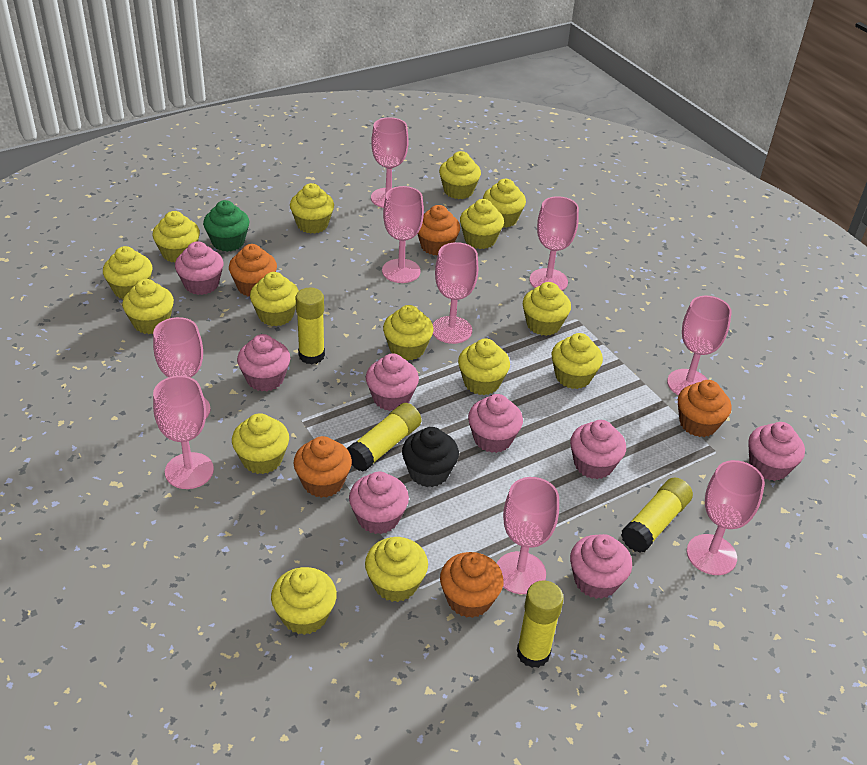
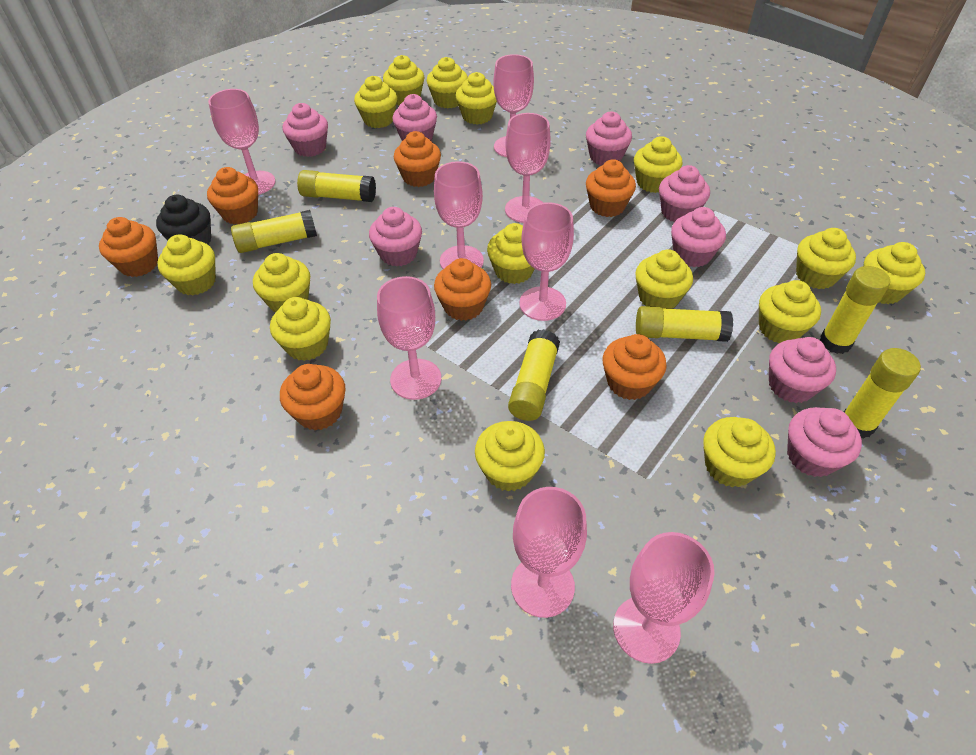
green cupcake: [203,200,249,252] = 1 -> none = 0
orange cupcake: [229,244,277,297] [293,436,352,498] [418,205,460,256] [440,552,504,618] [678,380,732,437] = 5 -> [99,217,158,277] [207,167,258,224] [280,364,345,431] [394,131,441,187] [434,258,491,321] [586,159,636,217] [603,334,667,400] = 7
pink goblet: [153,317,211,418] [153,376,214,489] [371,117,409,208] [382,186,424,283] [433,242,478,344] [497,477,559,594] [530,196,579,291] [667,296,732,395] [687,460,765,575] = 9 -> [208,89,275,195] [377,276,441,400] [434,161,484,269] [493,54,534,157] [505,113,551,223] [511,487,587,618] [519,202,574,321] [613,532,714,664] = 8
yellow glue stick: [295,288,325,365] [347,403,421,472] [517,580,564,668] [621,478,693,553] = 4 -> [231,210,317,253] [297,170,376,202] [508,329,560,421] [636,306,733,342] [820,266,890,354] [844,348,921,439] = 6

